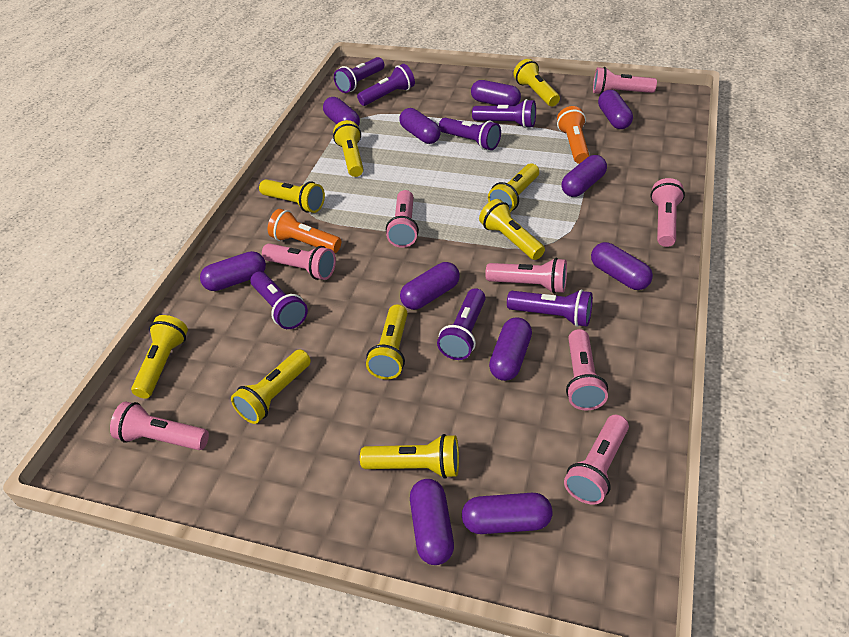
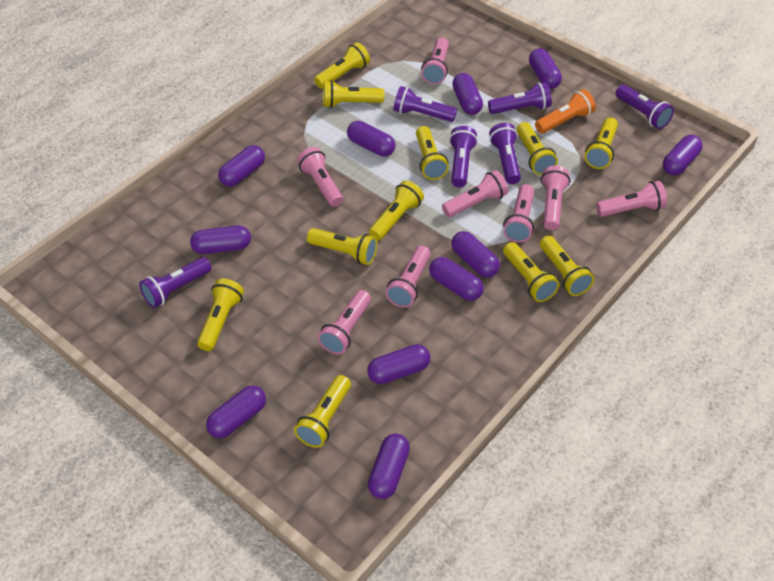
orange flashlight: [268,209,341,253] [557,106,590,164] = 2 -> [535,89,596,134] = 1
purple flashlight: [251,271,308,329] [334,57,384,93] [357,64,415,106] [437,288,485,360] [439,118,501,150] [472,99,536,128] [507,290,593,327] = 7 -> [139,257,212,308] [394,86,457,122] [449,126,478,188] [488,82,552,114] [489,123,521,184] [615,85,674,129] = 6
yellow flashlight: [131,315,188,399] [231,350,311,424] [259,179,325,213] [333,120,364,177] [360,434,459,479] [366,304,407,379] [479,199,545,260] [488,164,539,212] [513,59,560,106] = 9 -> [197,278,244,351] [294,375,351,448] [307,228,377,265] [314,42,370,88] [323,80,384,108] [369,180,424,241] [416,126,449,180] [503,242,559,302] [517,122,558,175] [540,236,594,296] [585,117,618,169] = 11

